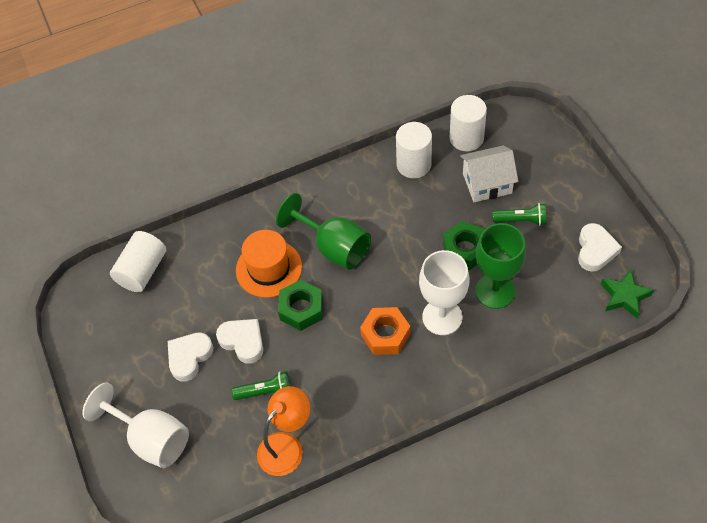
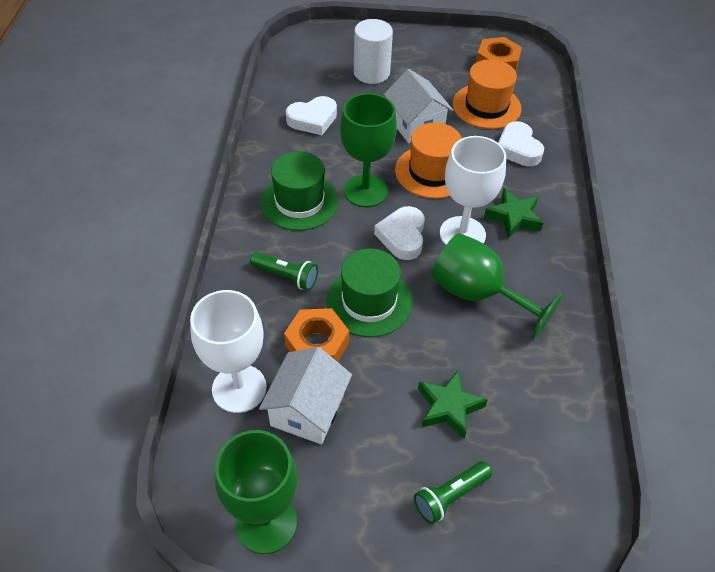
green goblet: [276,193,371,269] [475,223,526,309] = 2 -> [215,430,297,554] [340,93,397,207] [432,233,562,339] = 3
green hat: none = 0 -> [261,151,339,231] [326,248,412,337] = 2
green nut: [278,280,323,331] [443,221,484,270] = 2 -> none = 0
green star: [601,269,654,318] = 1 -> [418,370,488,439] [484,188,543,239] = 2
orange hat: [236,230,302,298] = 1 -> [395,123,462,199] [453,59,522,129] = 2
orange lamp: [257,386,310,476] = 1 -> none = 0
orange nut: [360,307,410,355] = 1 -> [284,308,349,362] [476,37,522,71] = 2
white cylinder: [110,231,166,292] [396,122,432,178] [450,95,487,151] = 3 -> [354,19,393,84] = 1
white house: [460,145,518,202] = 1 -> [259,347,352,444] [384,69,453,143] = 2

